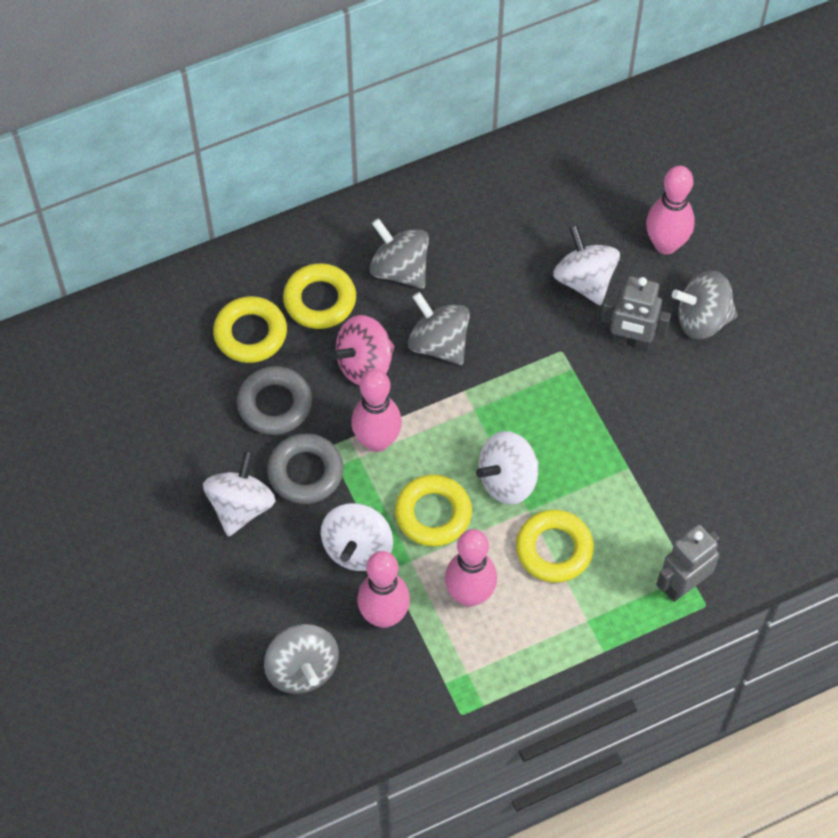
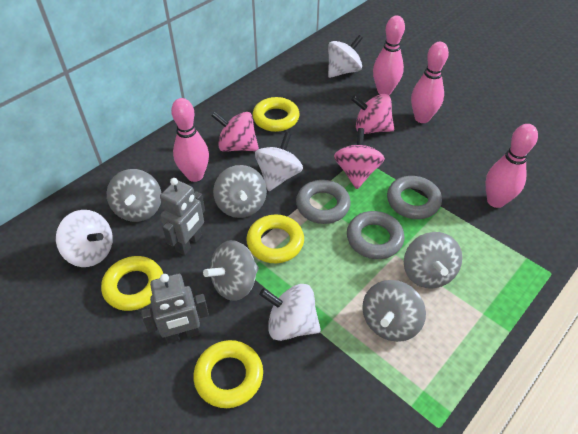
grey ring: [237,366,312,435] [267,433,344,504] = 2 -> [296,180,351,224] [347,211,405,259] [387,176,442,219] = 3
grey spinning top: [264,624,339,694] [369,218,429,289] [408,292,470,365] [672,270,737,339] = 4 -> [107,169,161,222] [203,240,259,301] [213,165,267,218] [363,280,426,342] [404,232,462,289] = 5
pink spinning top: [331,315,395,385] = 1 -> [211,111,259,152] [334,128,385,189] [351,94,394,134] = 3

